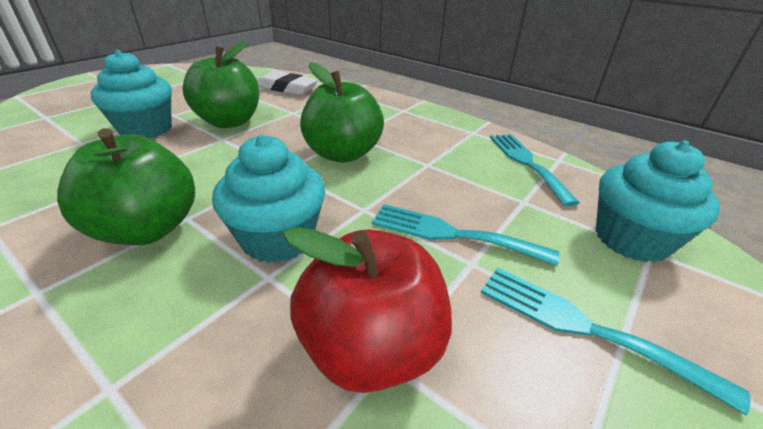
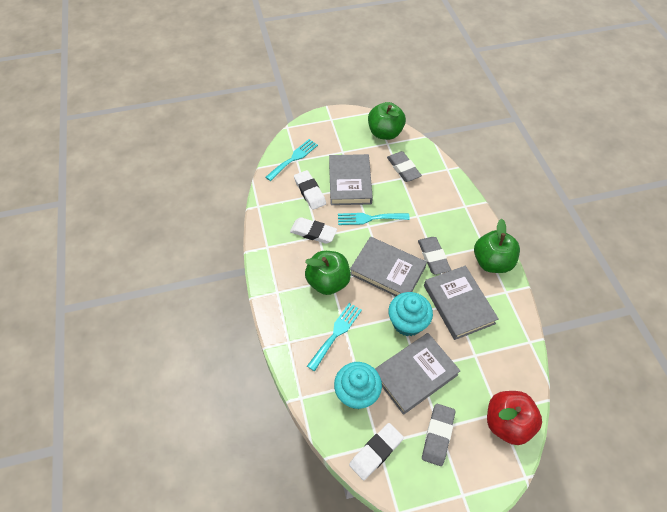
grey book: none = 0 -> [329,154,373,205] [350,236,427,296] [375,333,460,415] [424,266,499,340] = 4
grey eraser: none = 0 -> [387,151,422,182] [418,237,451,275] [422,404,455,466] = 3
turquoise cupcake: [90,50,172,138] [212,135,325,263] [596,140,720,263] = 3 -> [334,362,382,409] [388,292,433,336] = 2
white eraser: [257,71,318,95] = 1 -> [290,217,337,244] [294,170,326,210] [349,423,404,480] = 3

